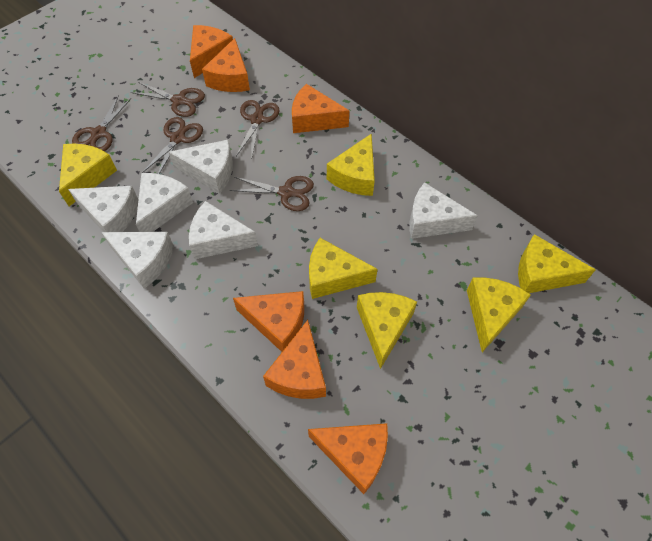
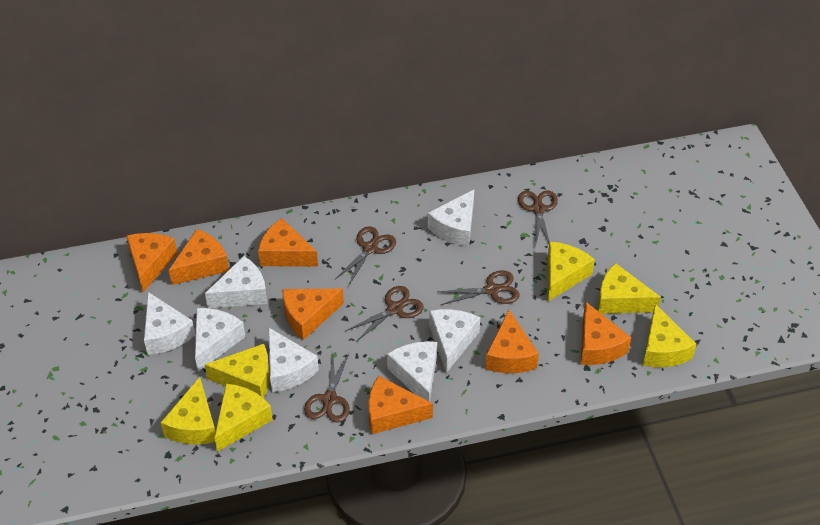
orange cheese: [190,25,233,78] [202,38,250,92] [233,291,304,352] [263,320,326,399] [292,84,349,133] [308,423,388,494] = 6 -> [126,233,178,292] [169,229,229,285] [258,218,318,267] [282,288,344,340] [368,376,433,434] [485,310,539,373] [580,302,631,365] = 7
white cheese: [68,186,138,232] [101,232,174,289] [136,173,193,232] [169,140,233,194] [189,201,258,259] [409,182,478,239] = 6 -> [144,292,195,355] [195,308,245,372] [205,256,267,308] [268,327,319,392] [387,341,437,402] [428,190,474,247] [429,309,480,373] = 7

